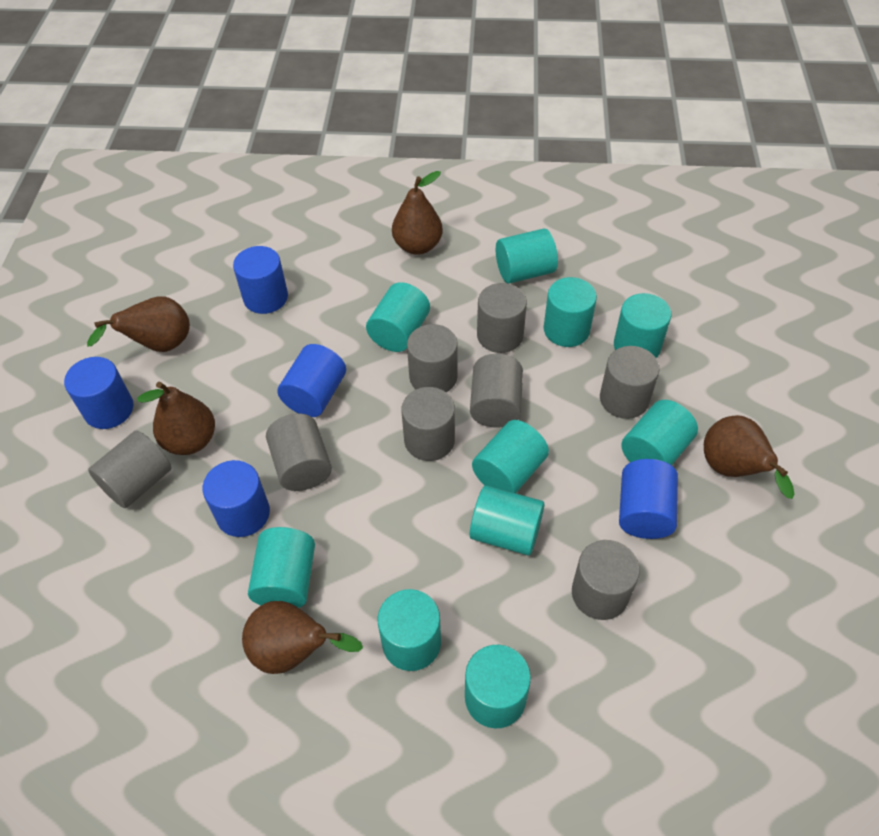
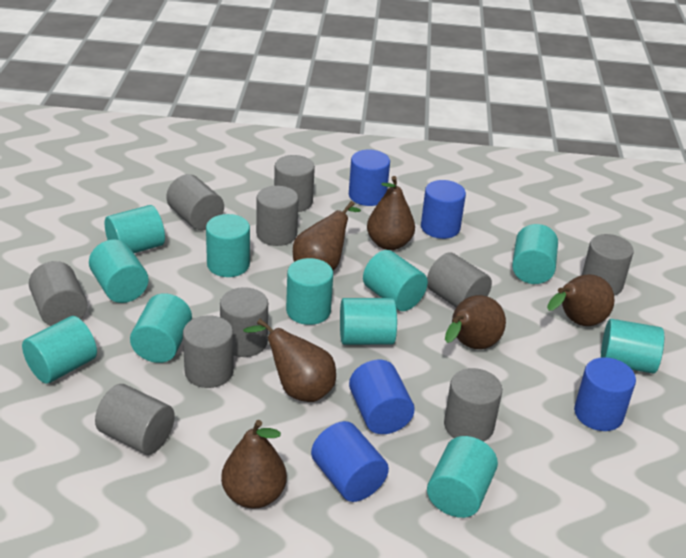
brown pear: [87,296,190,352] [137,382,215,455] [242,601,363,674] [392,171,443,255] [704,415,794,499] = 5 -> [221,420,287,509] [243,319,336,402] [293,201,361,270] [367,176,415,250] [445,295,506,349] [547,274,615,326] = 6
grey cylinder: [88,430,172,508] [266,414,332,491] [401,387,455,461] [407,324,458,392] [470,354,523,428] [477,283,527,353] [572,540,640,620] [600,346,659,419] = 8 -> [29,261,87,326] [95,384,175,455] [166,174,224,230] [183,316,234,388] [220,287,268,357] [256,186,299,246] [274,155,315,212] [427,253,492,307] [444,368,502,442] [582,234,634,296] = 10
turquoise cylinder: [248,527,315,608] [366,282,430,352] [378,589,441,671] [465,645,531,728] [470,485,545,555] [472,420,549,493] [496,228,558,284] [544,277,597,347] [614,293,671,358] [621,400,698,465] = 10 -> [22,316,97,384] [89,239,149,303] [105,205,165,253] [130,293,192,363] [206,214,250,277] [286,258,333,325] [340,298,397,345] [363,250,428,311] [427,436,498,518] [512,224,558,284] [601,319,664,374] = 11

